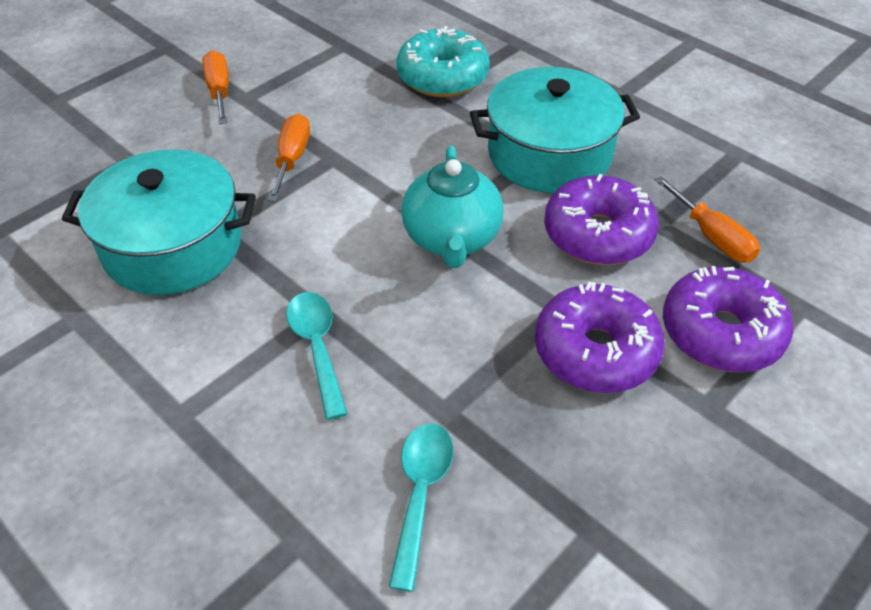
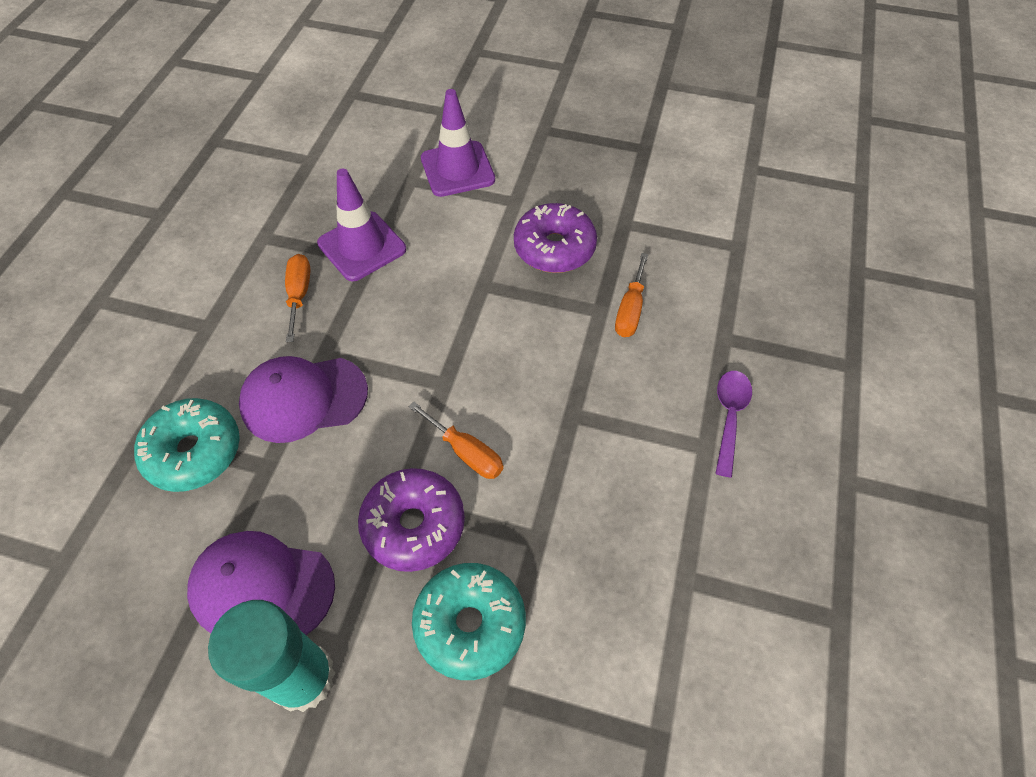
purple cap: none = 0 -> [187,531,335,635] [239,356,368,443] = 2
purple donut: [535,282,665,393] [544,174,659,265] [663,266,793,372] = 3 -> [358,468,465,572] [514,203,597,273] = 2
purple spoon: none = 0 -> [715,371,752,477] = 1
purple traffic cone: none = 0 -> [317,169,406,281] [421,89,495,197] = 2
turquoise donut: [397,26,490,97] = 1 -> [134,398,240,492] [412,563,526,680] = 2
turquoise glue stick: none = 0 -> [208,600,335,712] = 1
turquoise pot: [62,149,256,295] [470,67,640,193] = 2 -> none = 0
turquoise spoon: [286,292,348,420] [389,423,454,592] = 2 -> none = 0
turquoise teapot: [401,146,504,268] = 1 -> none = 0

